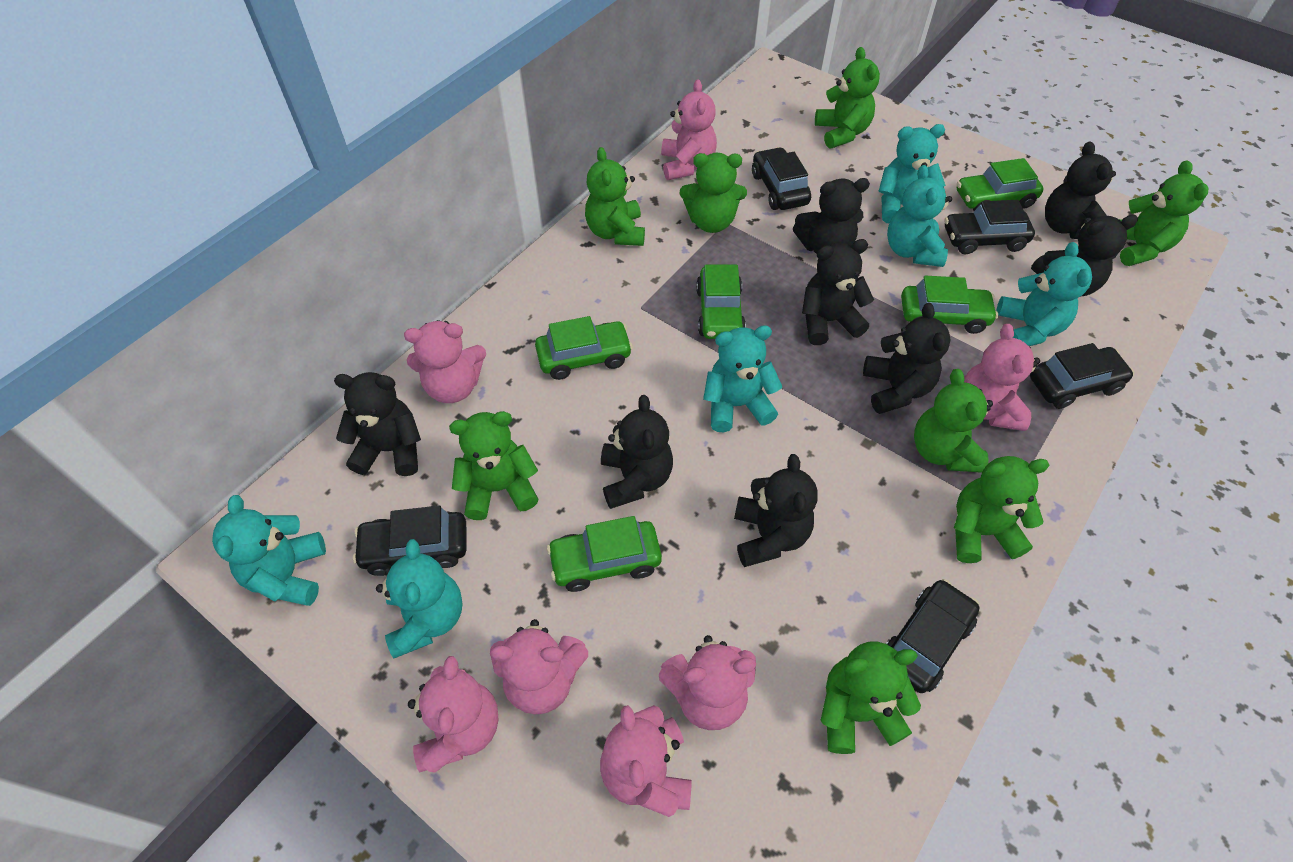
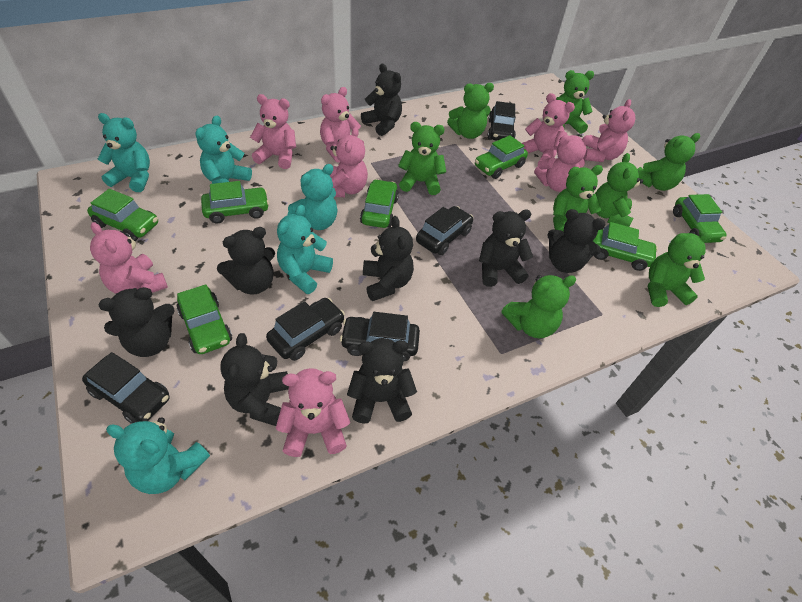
green car: [535,316,633,380] [547,516,662,592] [696,265,746,339] [901,276,998,334] [957,158,1044,211] = 5 -> [87,189,158,239] [177,284,232,354] [201,181,269,223] [360,179,399,228] [475,135,528,179] [593,222,658,271] [673,194,727,243] = 7
pink teddy bear: [404,320,486,403] [408,656,499,773] [490,619,588,715] [600,705,692,817] [659,635,756,730] [661,79,717,180] [964,324,1040,431] = 7 -> [90,222,168,294] [250,94,296,169] [275,368,350,457] [320,87,364,163] [329,127,368,197] [522,93,575,160] [534,135,593,192] [583,99,635,162] = 8
turquoise teddy bear: [212,495,326,606] [376,539,463,658] [703,325,782,432] [879,124,945,223] [887,165,952,267] [997,242,1092,346] = 6 -> [98,113,150,192] [106,417,210,494] [195,116,252,184] [277,205,333,294] [288,164,337,230] = 5

